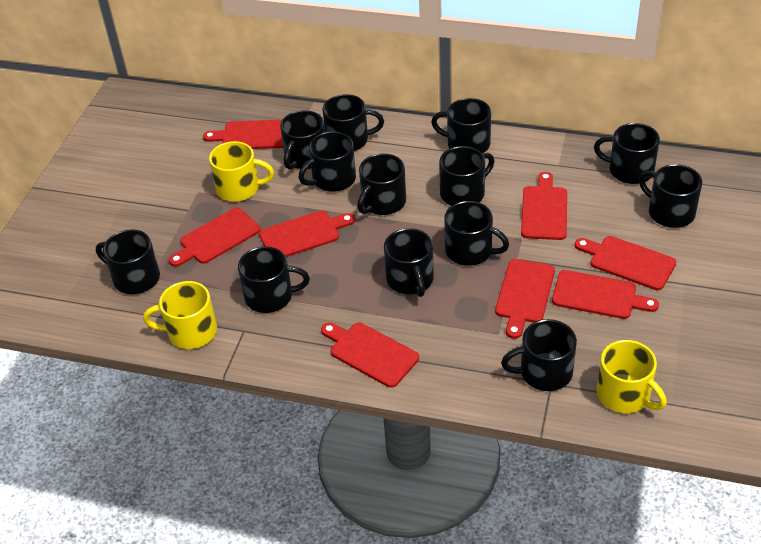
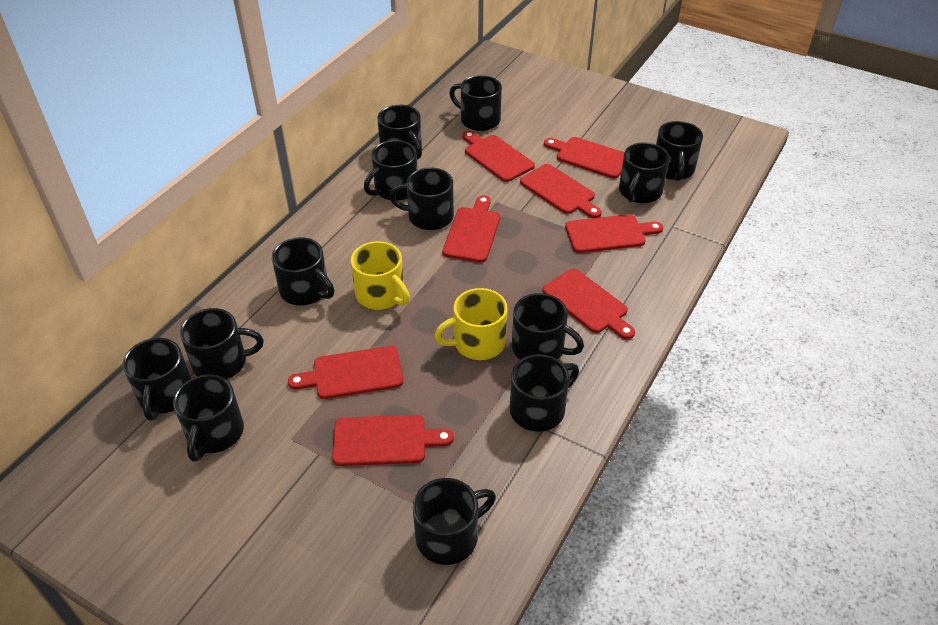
yellow mug: [143,281,217,349] [209,141,274,202] [597,340,667,413] = 3 -> [351,241,410,310] [434,288,508,360] = 2

